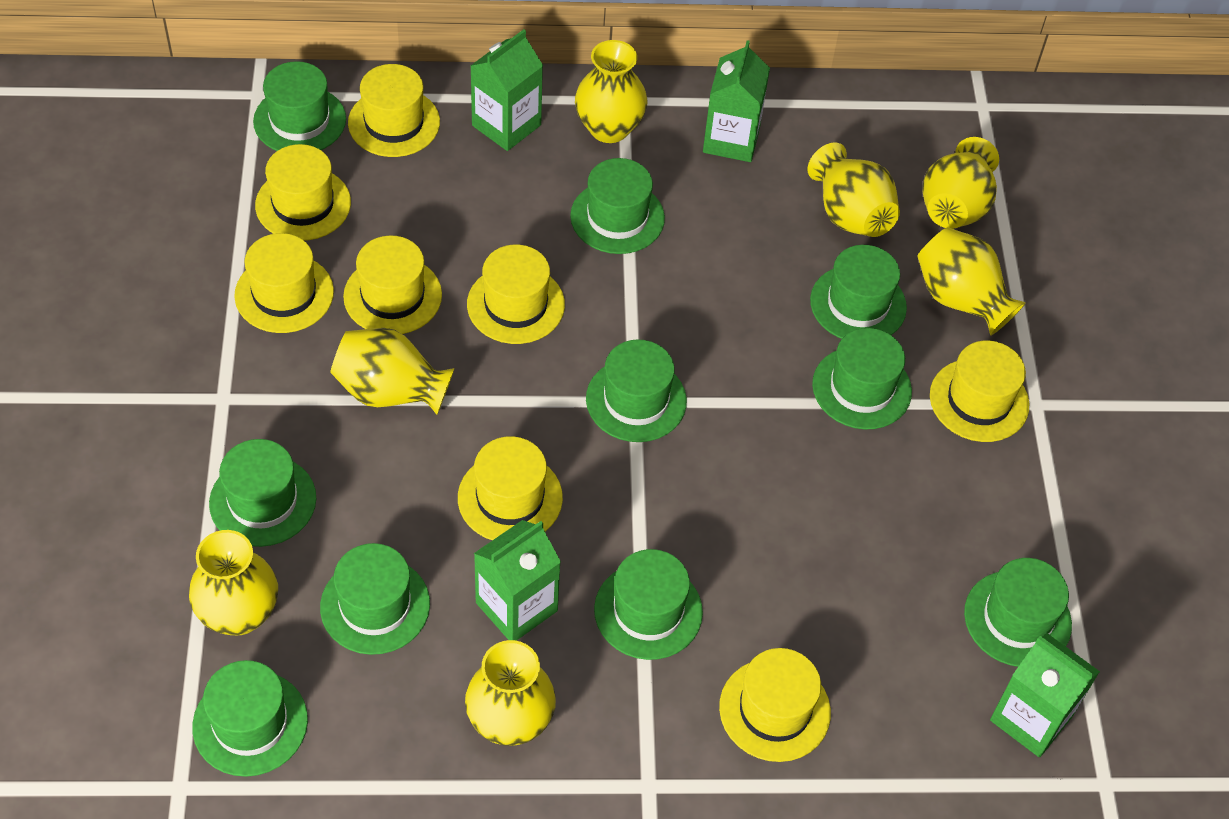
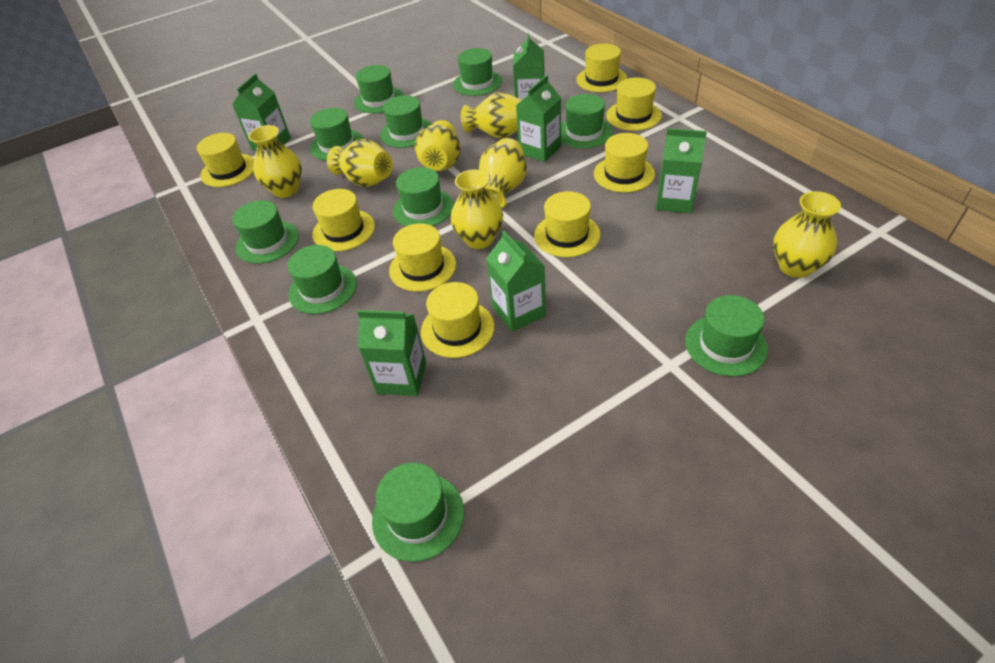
green carton: [471,29,543,151] [474,520,561,641] [703,40,770,162] [990,633,1100,757] = 4 -> [232,74,291,151] [357,310,426,396] [486,230,546,332] [513,33,545,100] [516,75,561,162] [656,128,707,213] = 6

